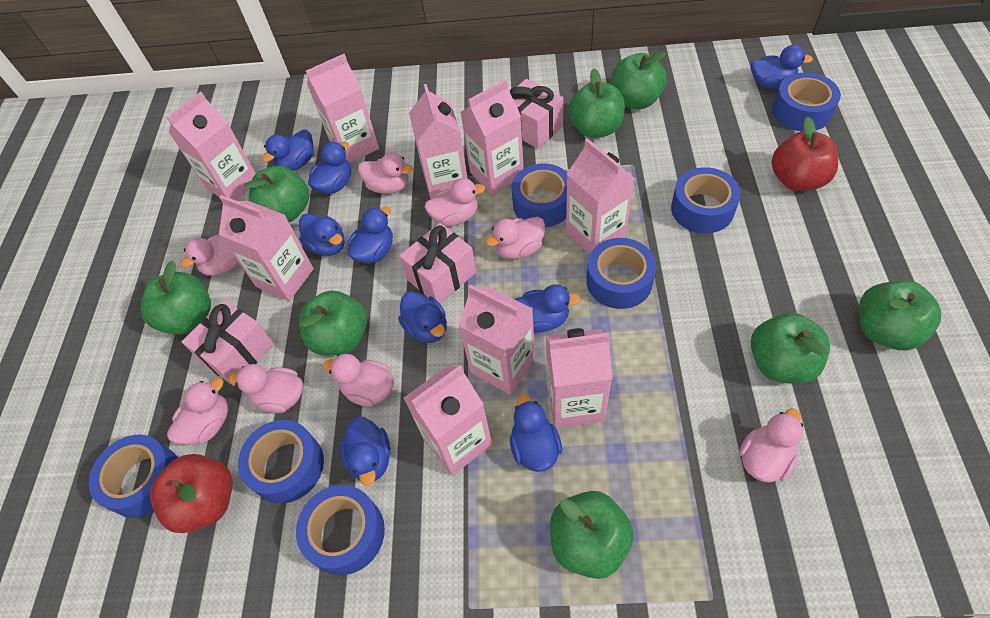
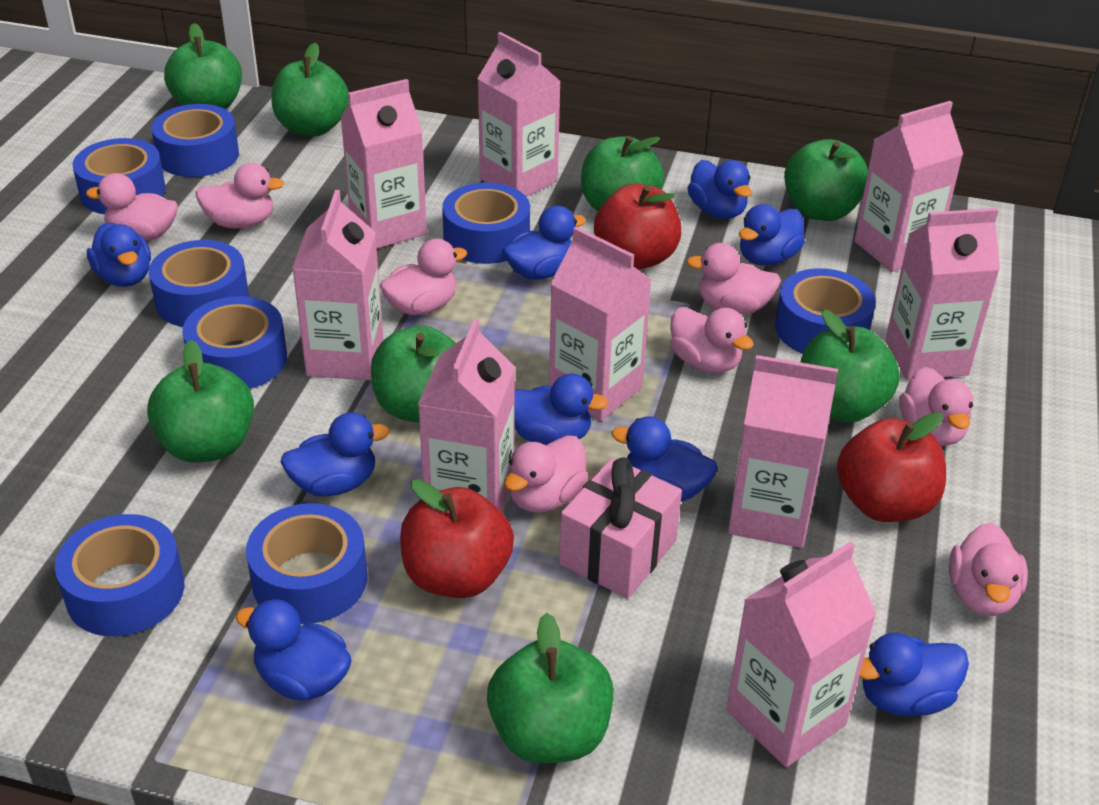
blue tape: [89,435,178,518] [238,420,324,503] [296,485,385,575] [511,164,567,227] [587,238,656,309] [671,167,741,233] [772,73,841,131] = 7 -> [55,514,184,636] [72,138,166,214] [149,240,249,327] [151,104,239,177] [182,296,287,389] [246,503,367,624] [442,183,530,264] [775,268,876,354] = 8
pink gift: [181,300,274,386] [399,223,476,303] [510,79,564,149] = 3 -> [559,457,682,599] = 1
red apple: [150,454,232,533] [772,117,838,191] = 2 -> [400,479,514,598] [594,184,681,270] [837,412,946,522] = 3

